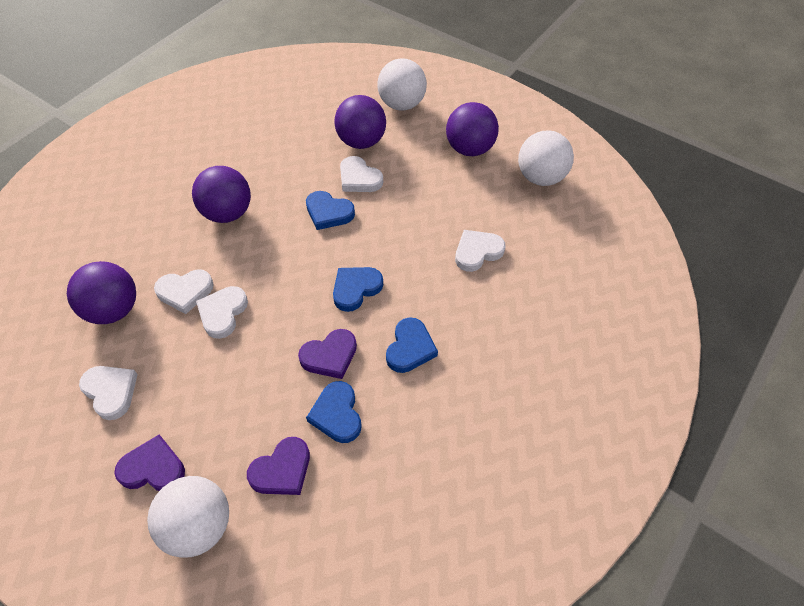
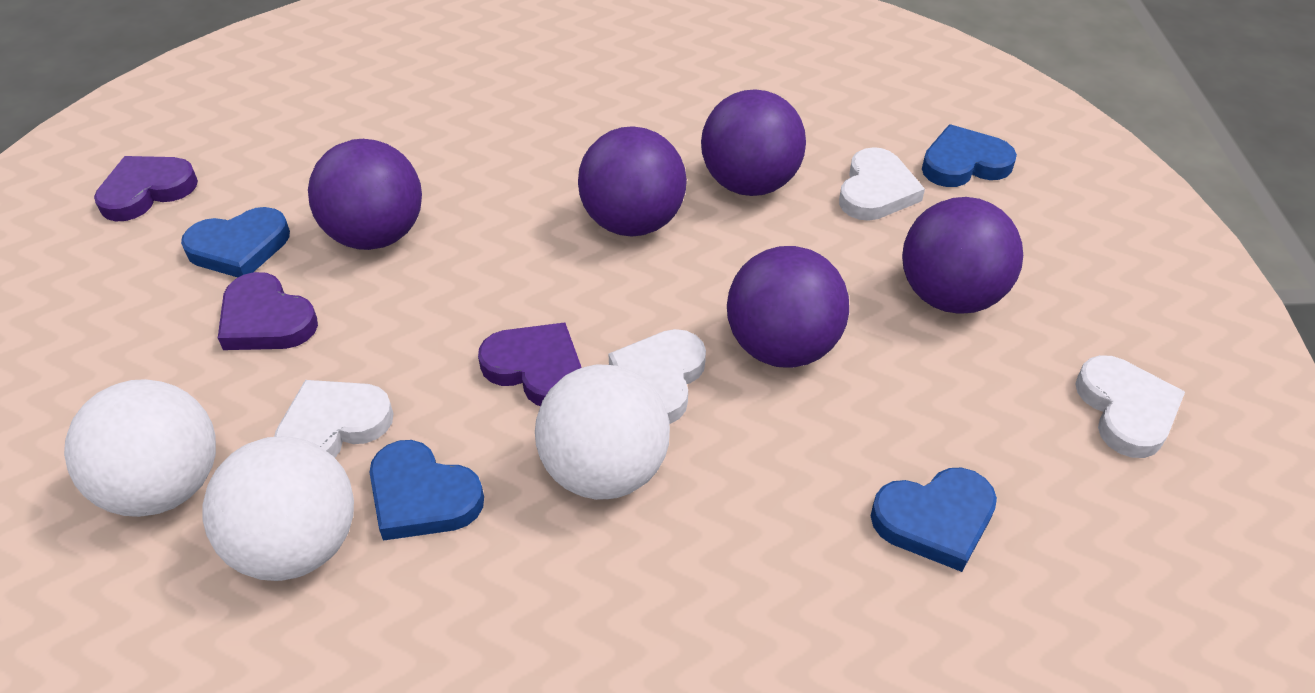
purple ball: [67,261,136,324] [192,166,251,223] [334,95,386,149] [446,102,499,156] = 4 -> [308,139,422,250] [578,126,687,237] [701,89,806,196] [727,246,849,368] [902,197,1023,314] = 5
white heart: [79,366,138,420] [154,270,214,314] [196,286,248,339] [340,156,383,192] [455,230,505,272] = 5 -> [274,380,394,458] [608,329,706,424] [839,147,925,221] [1075,355,1185,458] = 4

